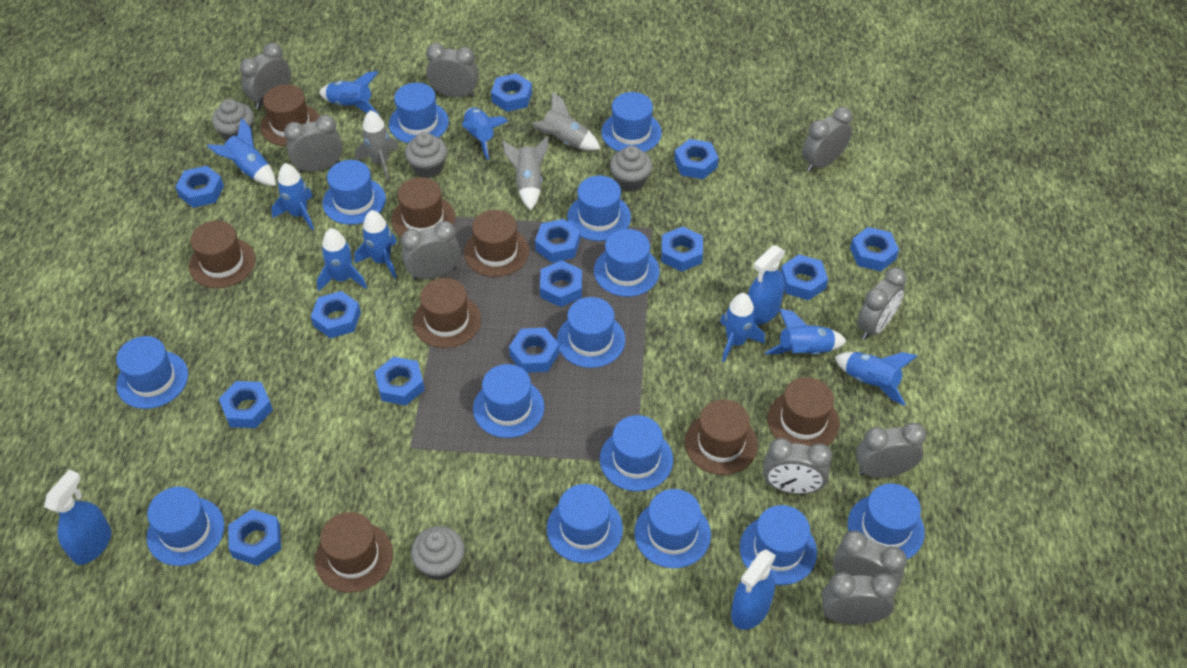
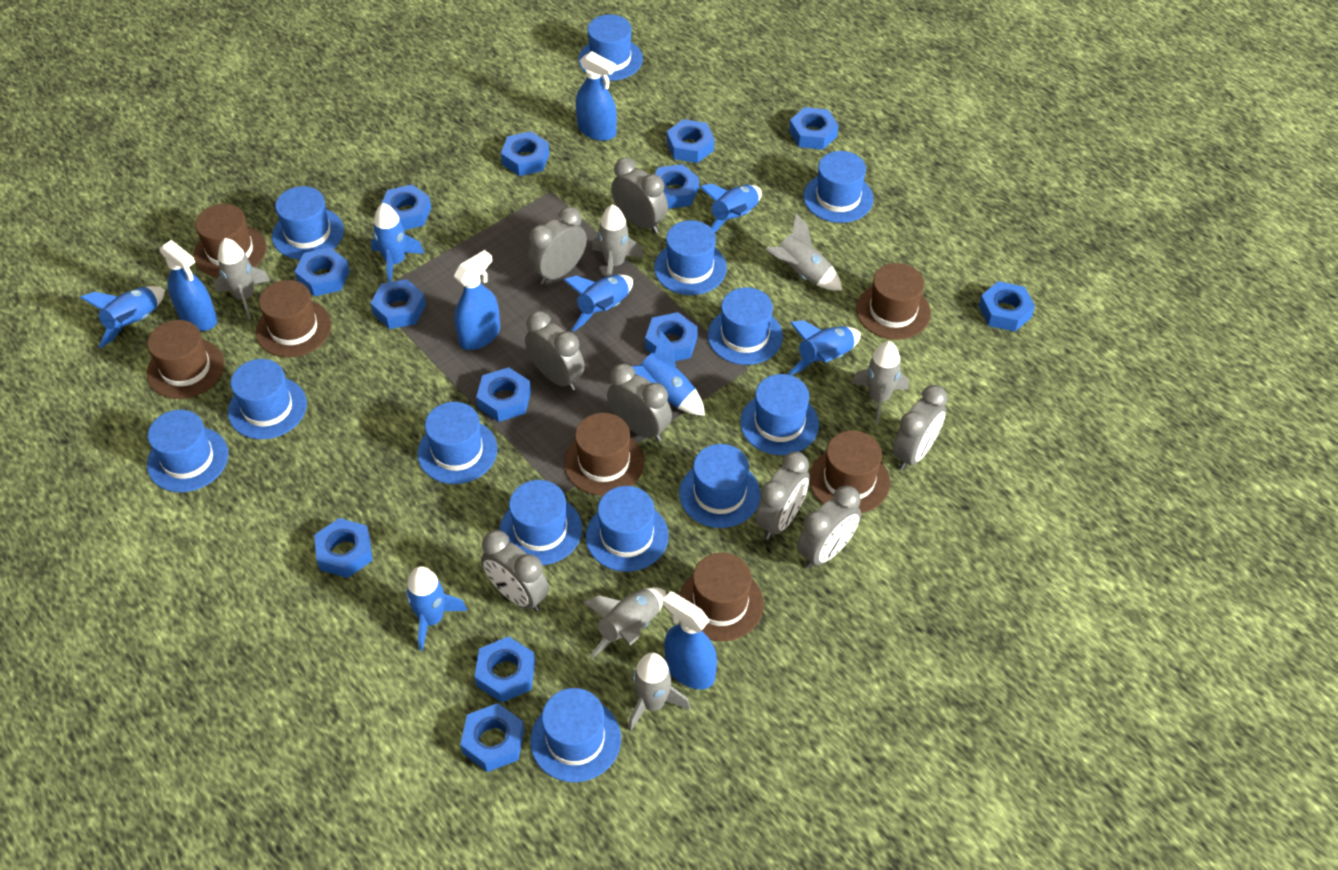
blue hat: [116,336,188,409] [147,487,225,566] [322,160,386,225] [389,83,449,143] [473,364,544,438] [547,484,623,563] [557,297,625,368] [567,176,631,241] [594,229,660,297] [600,415,673,491] [601,92,662,152] [634,489,711,568] [740,505,817,585] [848,483,925,559] = 14 -> [147,410,228,492] [228,359,307,439] [272,186,344,260] [417,402,497,484] [499,480,582,565] [530,688,621,782] [578,14,643,81] [586,486,669,572] [654,220,727,295] [679,444,761,528] [708,287,783,365] [740,374,819,455] [804,151,874,223] = 13
blue rocket: [207,118,276,186] [271,163,314,230] [317,228,367,291] [319,71,379,115] [354,210,397,279] [462,107,508,160] [720,293,765,363] [765,309,846,355] [835,352,917,405] = 9 -> [80,286,165,348] [371,203,425,283] [406,566,467,651] [564,274,633,332] [632,331,705,416] [700,183,762,233] [788,320,861,375] = 7
blue spray bottle: [44,470,111,565] [731,549,776,630] [748,245,785,325] = 3 -> [160,240,217,331] [454,250,500,350] [575,51,617,141] [663,591,717,689] = 4
brown hat: [189,221,256,288] [260,84,320,146] [315,512,393,593] [391,177,455,237] [413,278,481,348] [464,210,529,277] [685,399,758,475] [767,377,840,446] = 8 -> [147,320,225,399] [194,204,267,277] [256,280,331,357] [564,413,644,496] [679,553,764,641] [809,431,890,513] [856,263,931,340] = 7
grey clock: [240,43,291,110] [284,115,343,173] [401,221,461,280] [426,43,479,97] [763,438,832,494] [802,107,852,172] [822,572,898,624] [833,531,907,587] [856,423,926,478] [857,268,907,340] = 10 -> [481,530,549,612] [525,311,585,391] [528,207,587,284] [607,364,672,442] [611,157,668,234] [755,452,810,539] [797,486,861,569] [892,385,948,470] = 8
grey cupcake: [212,99,254,141] [405,132,447,178] [411,526,465,581] [610,146,652,192] = 4 -> none = 0
grey rocket: [355,110,399,180] [502,136,548,210] [533,91,600,150] = 3 -> [214,238,270,320] [583,587,666,658] [592,204,644,277] [628,652,690,731] [766,213,842,290] [851,341,909,424] = 6

